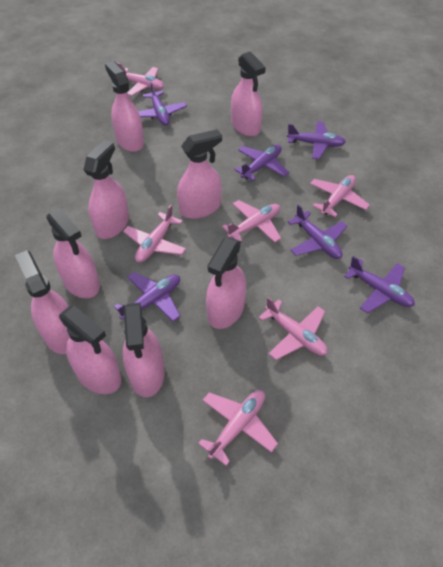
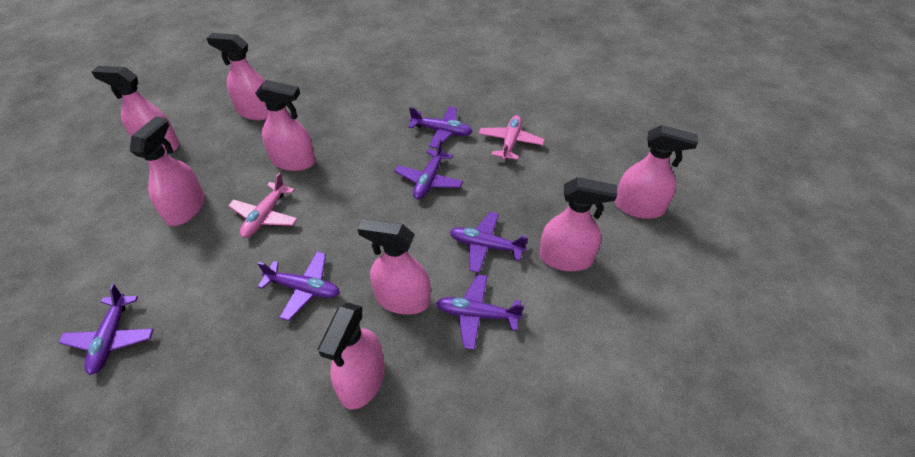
pink plane: [117,62,164,96] [123,205,186,263] [198,390,278,466] [222,200,281,242] [259,297,328,360] [310,175,370,217] = 6 -> [228,173,298,238] [479,115,545,161] = 2
pink spray bottle: [15,250,70,354] [46,208,100,298] [59,306,121,394] [83,140,129,239] [105,61,144,152] [123,303,164,397] [177,129,222,219] [206,237,246,329] [231,51,266,137] = 9 -> [91,66,180,154] [130,116,205,226] [206,33,269,120] [255,80,316,171] [318,303,385,410] [358,219,431,315] [539,177,617,271] [615,125,698,219] = 8

